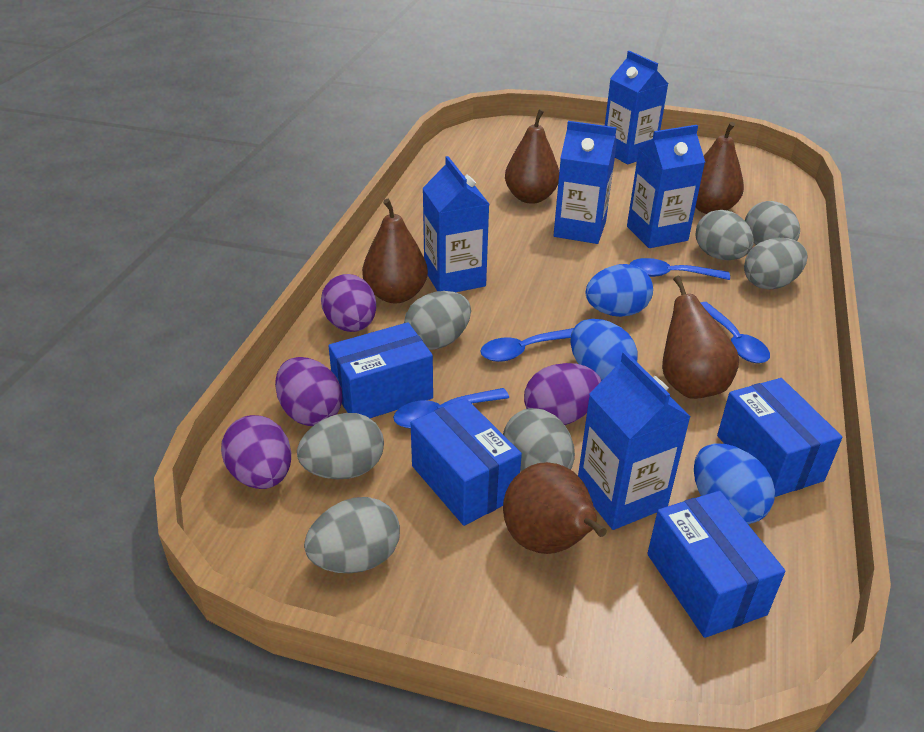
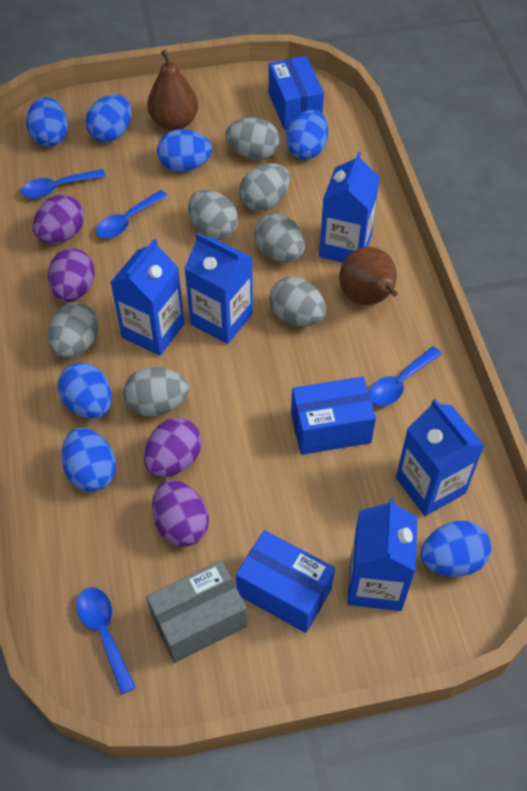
blue box: [328,322,433,418] [411,398,522,526] [647,491,785,638] [717,378,842,497] = 4 -> [236,530,335,633] [269,56,324,130] [291,377,376,455] = 3
blue egg: [571,319,638,381] [586,264,653,317] [694,443,775,524] = 3 -> [26,97,68,147] [58,362,112,419] [61,428,116,492] [85,94,131,142] [157,129,212,172] [286,110,328,159] [421,521,491,577] = 7
brown pear: [362,199,428,303] [503,462,607,554] [505,109,559,204] [662,276,739,399] [695,122,744,214] = 5 -> [147,50,198,131] [339,247,398,305] = 2
grey box: none = 0 -> [146,560,247,663] = 1

